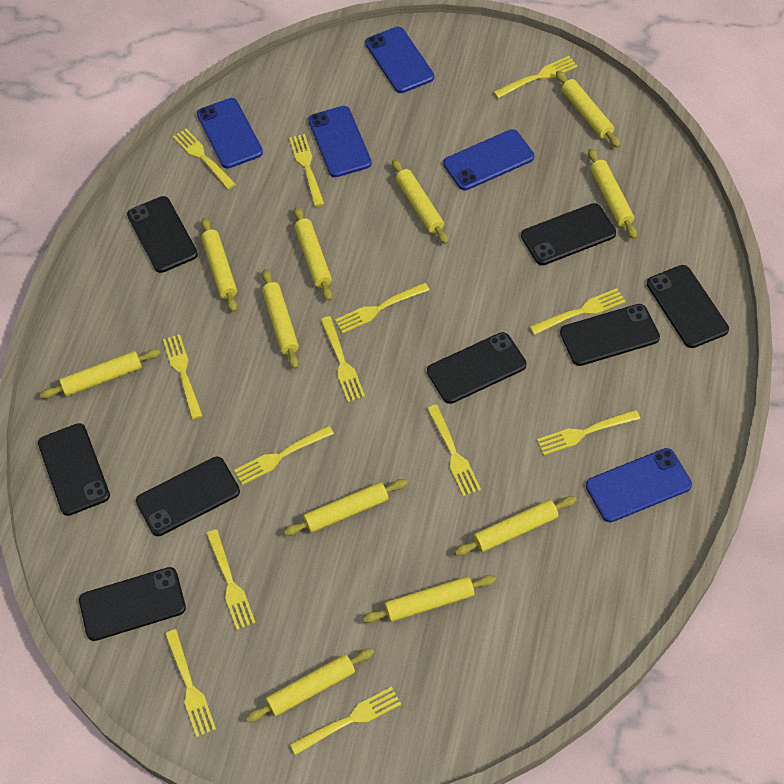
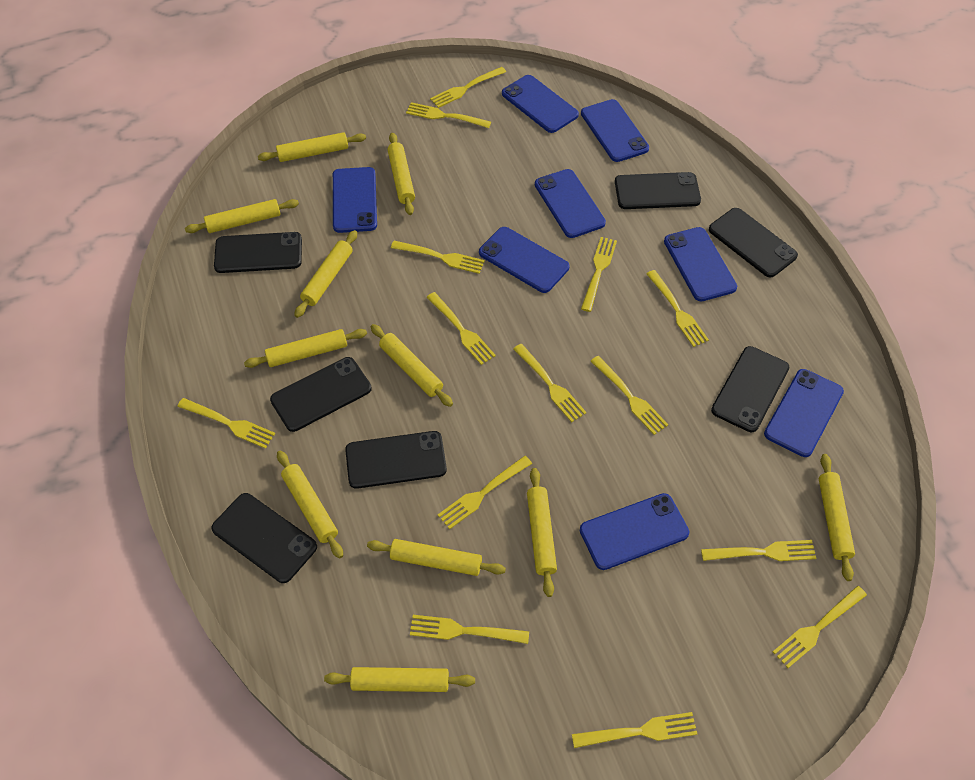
black phone: [38,423,110,516] [79,567,186,641] [127,196,198,273] [136,457,240,536] [427,332,526,404] [521,203,616,265] [560,304,660,366] [647,265,729,348] = 8 -> [211,493,317,583] [214,232,302,273] [270,357,372,432] [345,431,447,489] [615,172,701,209] [709,208,798,277] [711,346,789,432] = 7
blue phone: [197,98,263,169] [308,106,372,177] [365,27,434,93] [443,129,534,190] [586,448,692,523] = 5 -> [333,167,377,233] [479,227,569,293] [502,75,579,133] [535,169,606,238] [580,493,690,570] [581,99,649,162] [664,227,737,301] [764,369,844,457] = 8
yellow fork: [163,334,203,420] [165,629,216,737] [173,129,236,190] [206,529,256,630] [234,425,334,485] [289,134,324,207] [290,687,401,755] [321,316,365,402] [335,282,429,333] [427,405,481,496] [494,56,578,98] [530,288,626,335] [537,410,640,455] = 13 -> [177,398,275,449] [391,241,485,274] [406,102,491,128] [410,615,529,644] [427,292,496,365] [430,67,506,108] [438,456,532,529] [514,344,587,422] [572,712,697,748] [581,237,617,312] [590,356,668,435] [646,270,709,347] [701,540,816,561] [773,586,867,668] = 14

